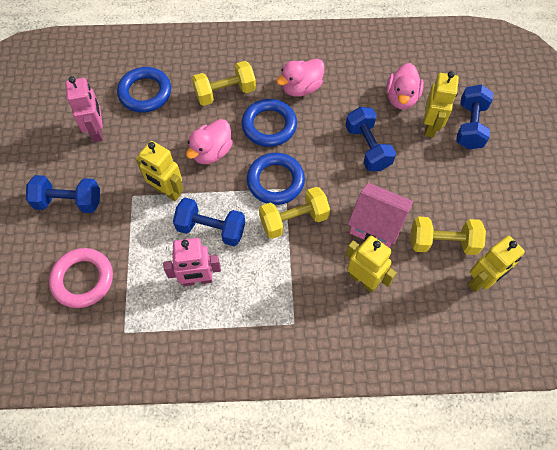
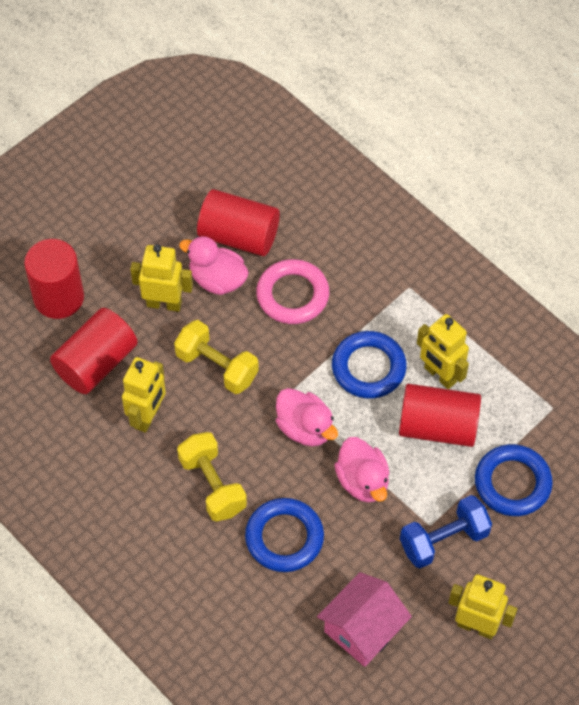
blue dumbbell: [26,175,100,213] [173,198,245,246] [345,107,396,171] [456,85,493,149] = 4 -> [400,495,492,568] = 1
pink robot: [65,76,103,142] [163,238,221,286] = 2 -> none = 0
red cylinder: none = 0 -> [24,239,84,319] [50,308,137,394] [197,189,280,256] [399,384,481,447] = 4
yellow dumbbell: [192,61,256,106] [259,187,330,239] [411,217,486,255] = 3 -> [174,320,259,394] [177,432,247,522] = 2

